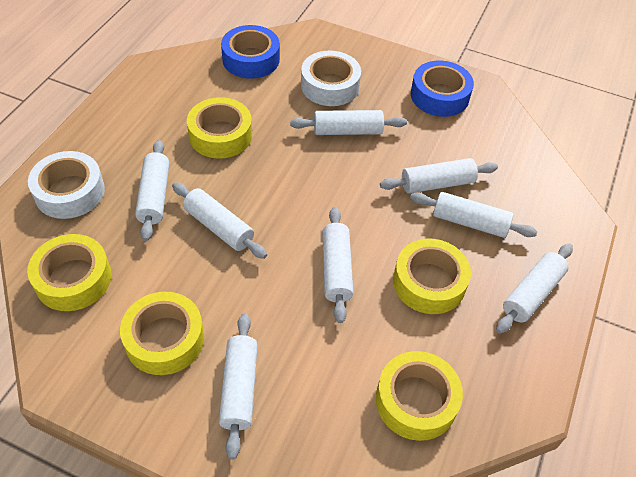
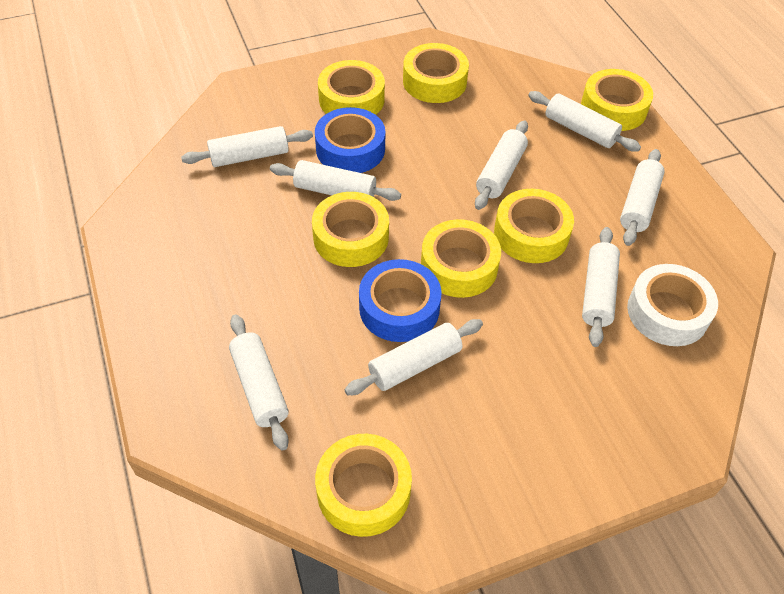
white tape: [28,151,105,219] [301,51,361,106] = 2 -> [627,264,718,346] = 1
yellow tape: [27,234,111,311] [120,292,204,375] [187,97,252,159] [376,351,463,441] [393,239,471,314] = 5 -> [312,192,389,267] [315,434,412,537] [318,60,385,115] [403,43,469,103] [421,219,501,298] [494,189,574,263] [581,69,653,131] = 7

